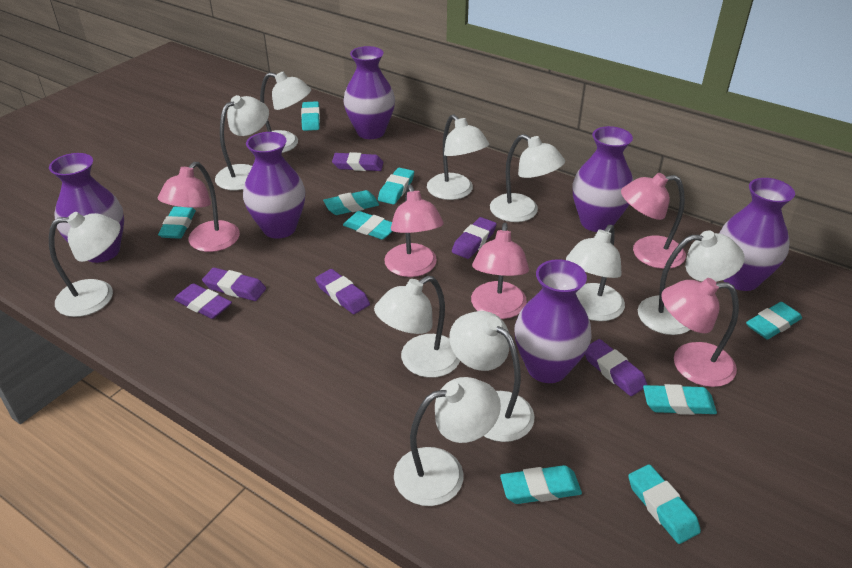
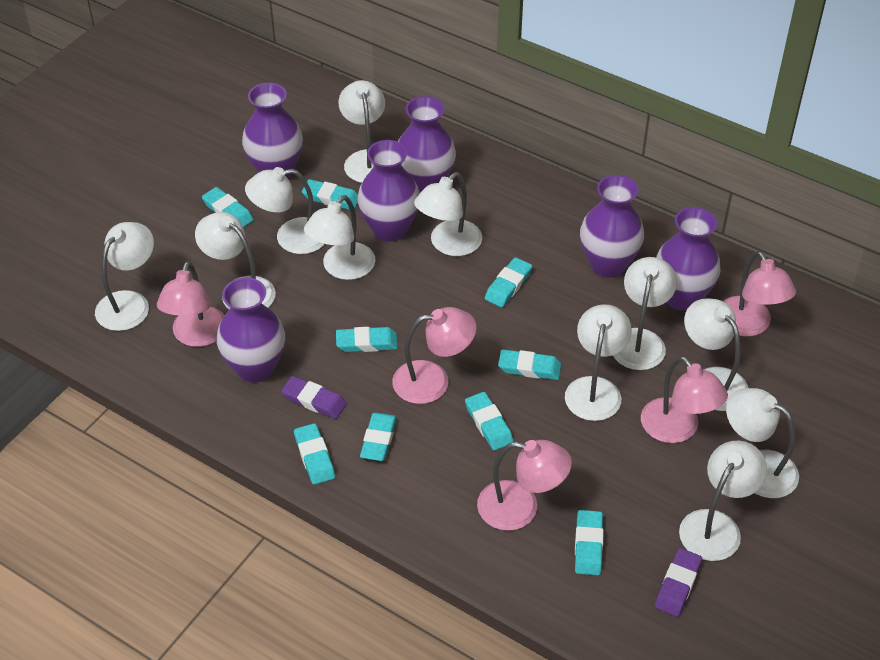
purple eraser: [174,283,232,319] [202,267,266,301] [315,269,370,314] [332,152,383,171] [452,217,497,259] [585,339,647,396] = 6 -> [281,376,347,419] [655,548,702,617] = 2
white lamp: [49,212,120,317] [215,95,269,190] [260,72,311,153] [374,276,460,378] [394,377,501,506] [427,115,489,200] [449,311,535,442] [490,134,565,222] [566,225,625,321] [638,230,745,335] = 10 -> [95,222,154,331] [195,212,276,309] [245,167,324,254] [304,195,375,280] [338,80,385,183] [414,172,482,256] [565,304,632,421] [613,257,677,370] [679,441,767,561] [684,299,748,411] [726,388,799,498] = 11

